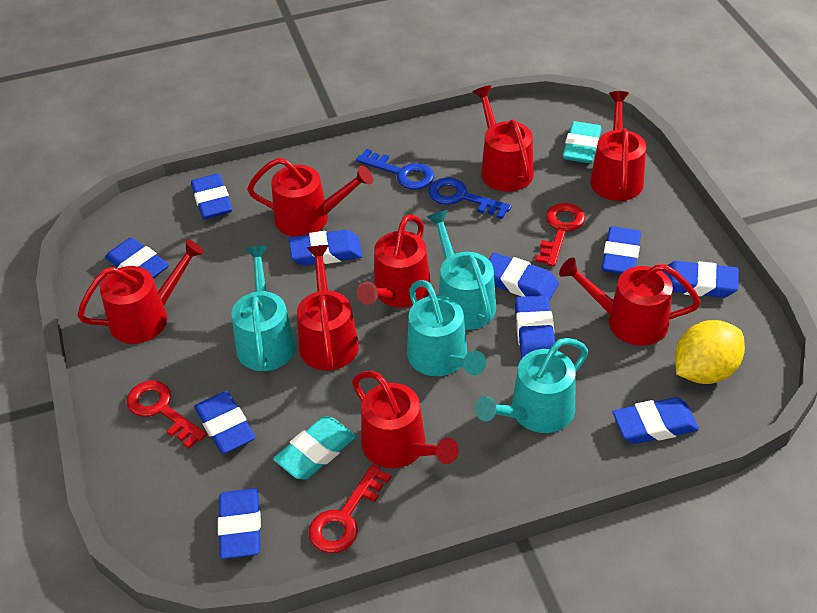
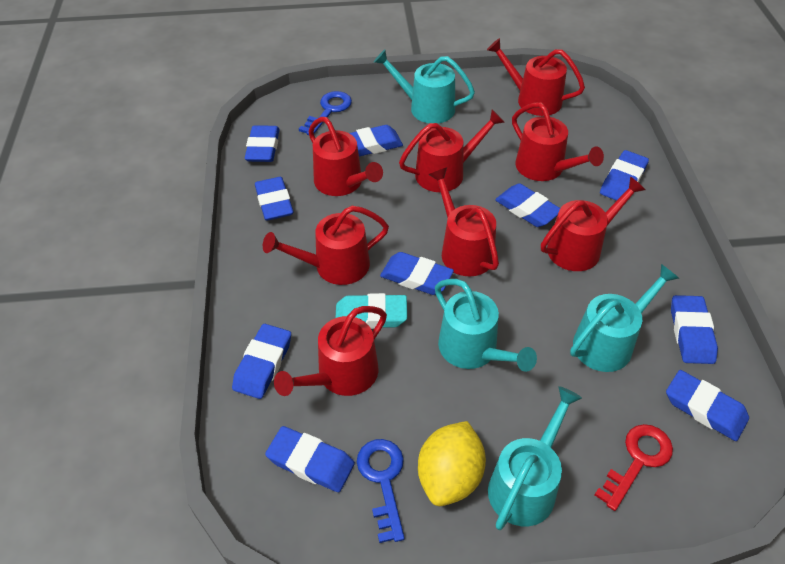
red key: [127,380,207,449] [308,465,391,553] [535,203,585,266] = 3 -> [595,424,673,511] = 1
turquoise eraser: [273,416,356,479] [562,121,601,163] = 2 -> [336,293,407,329] = 1

